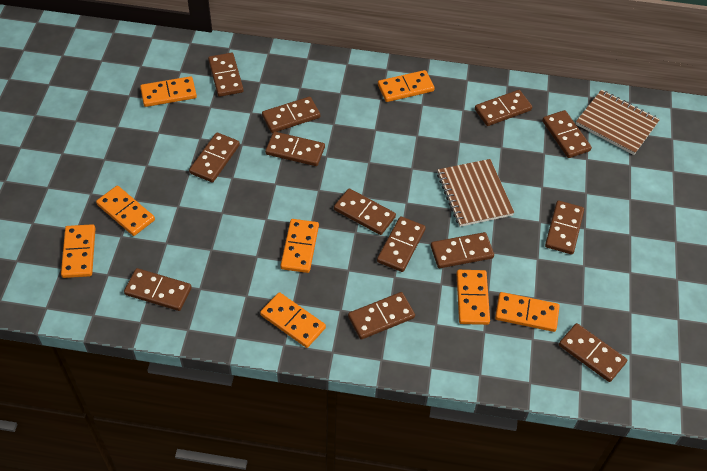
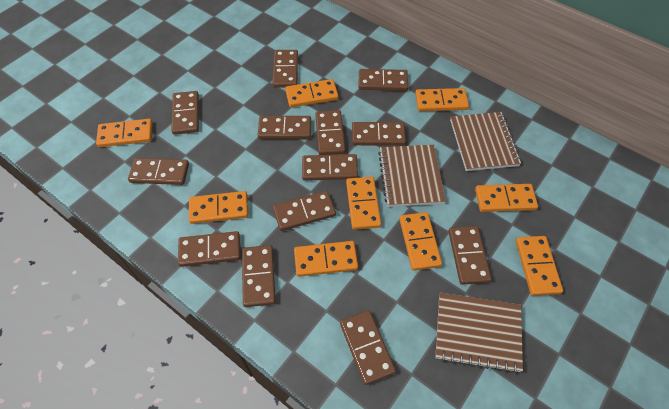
brown notebook: [437,159,514,227] [576,90,660,155] = 2 -> [378,145,446,207] [435,293,523,373] [450,112,521,171] = 3
orange domino: [61,224,96,278] [96,186,155,236] [140,76,197,107] [260,292,326,348] [281,219,319,273] [378,70,434,102] [456,270,490,325] [495,292,560,332] = 8 -> [96,119,153,147] [189,191,248,224] [285,79,339,108] [294,241,358,277] [346,177,381,230] [399,212,442,271] [415,88,469,111] [475,184,538,212] [516,236,563,296] = 9

